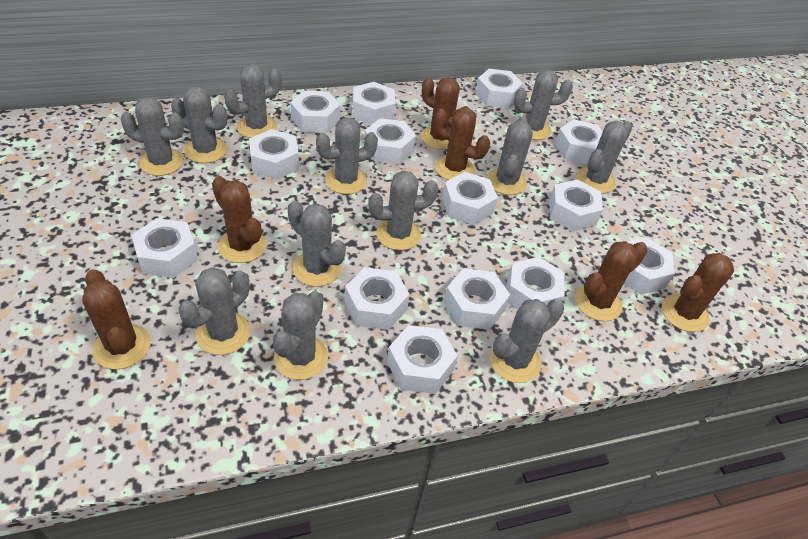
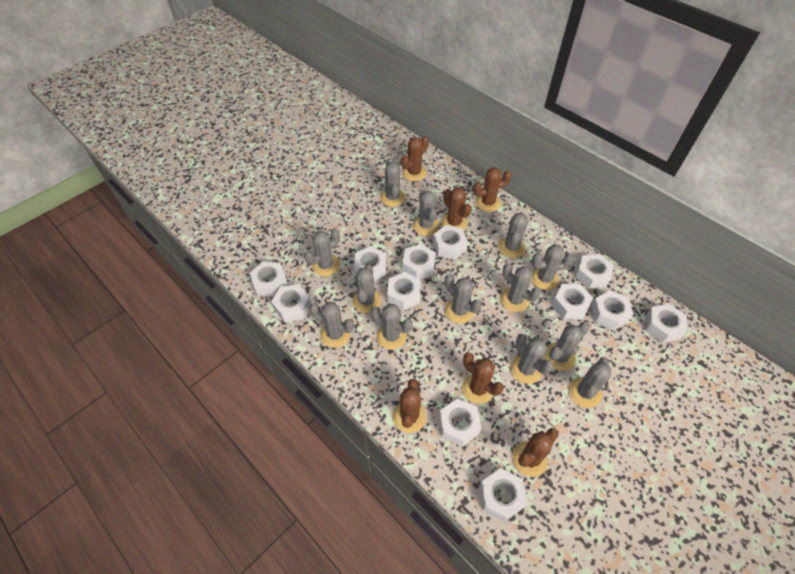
grey cactus: [120,97,184,176] [171,86,227,163] [178,267,250,355] [224,64,282,138] [273,291,328,380] [288,201,346,287] [316,117,378,194] [368,171,438,250] [487,117,533,195] [490,299,564,383] [513,70,573,140] [576,121,632,194] = 12 -> [304,229,340,276] [309,302,354,348] [352,264,382,313] [371,304,413,350] [380,158,405,207] [413,191,439,236] [445,274,482,324] [498,212,528,258] [500,263,541,312] [510,334,553,384] [531,244,573,290] [544,322,589,371] [569,358,611,408] = 13
white nut: [132,218,198,278] [249,129,299,180] [290,90,340,133] [345,267,410,330] [353,82,396,125] [364,118,416,165] [387,325,458,394] [442,172,498,225] [444,268,510,330] [475,69,523,109] [506,257,565,309] [549,180,603,231] [555,119,603,165] [624,237,675,295] = 14 -> [250,261,288,297] [271,284,311,322] [354,246,386,281] [387,272,421,311] [402,244,436,279] [433,225,468,260] [439,399,481,447] [480,468,527,522] [551,284,593,320] [575,254,614,289] [591,290,633,330] [645,304,687,343] = 12

